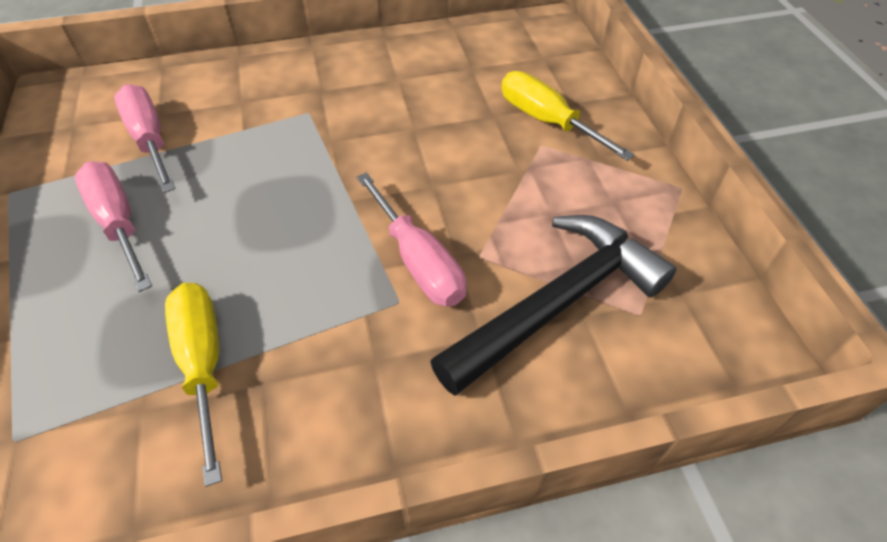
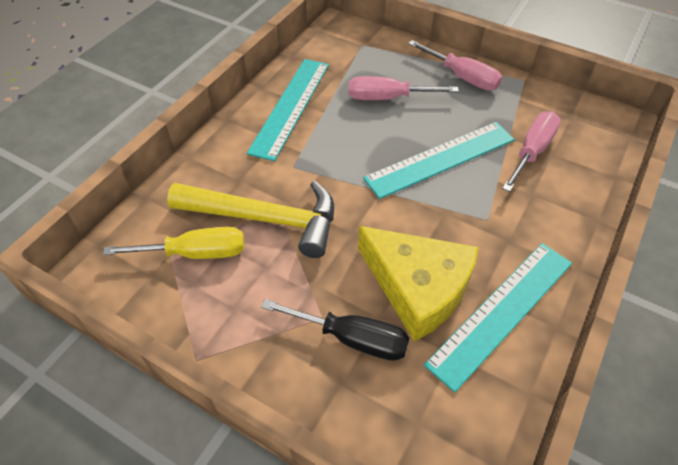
black hammer: [430,215,677,396] = 1 -> none = 0
black screwdriver: none = 0 -> [261,299,410,361] = 1
turquoise ruler: none = 0 -> [247,59,329,161] [363,122,515,199] [424,243,572,392] = 3
yellow cheese: none = 0 -> [358,226,479,342] = 1
yellow hammer: none = 0 -> [167,181,334,258] = 1
yellow screwdriver: [165,283,222,487] [501,71,635,161] = 2 -> [103,227,244,259] = 1

